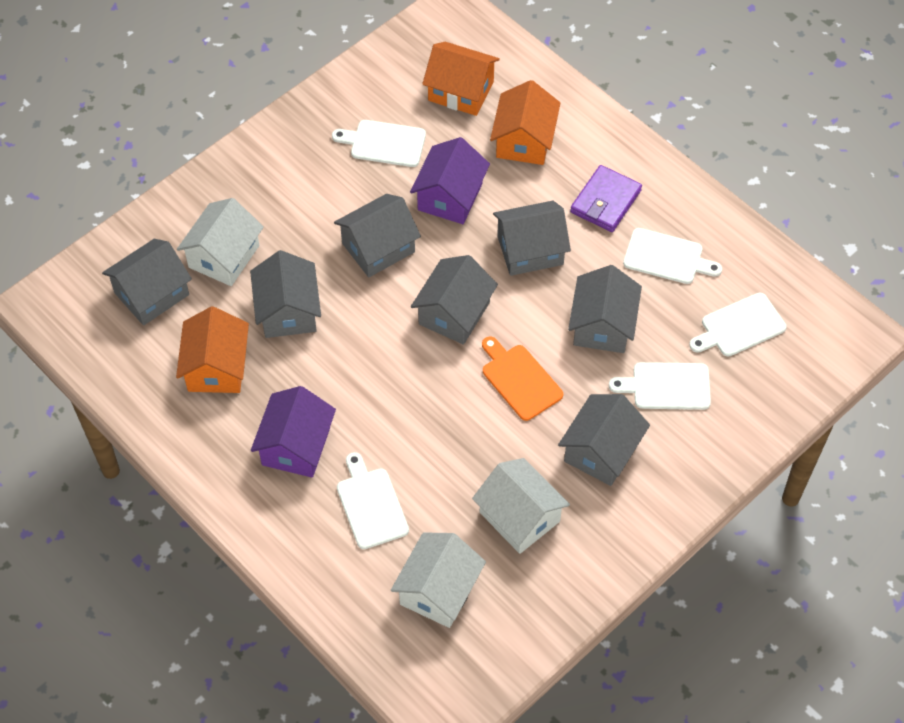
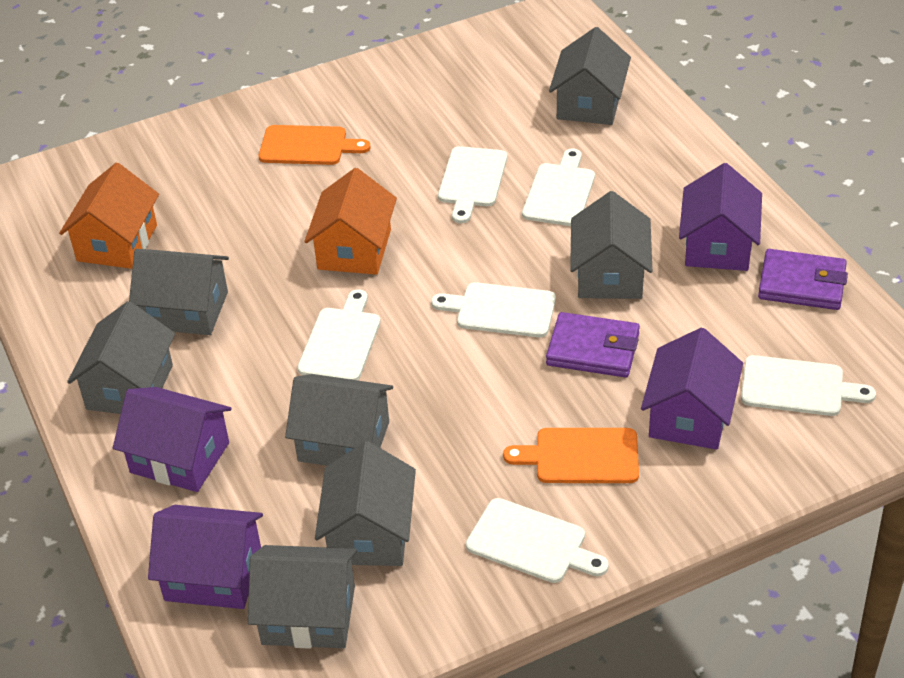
orange cutting board: [482,337,563,421] = 1 -> [259,125,371,165] [503,428,639,483] = 2
orange house: [176,306,249,393] [422,42,500,116] [490,80,560,165] = 3 -> [59,163,159,269] [304,168,397,275] = 2
purple house: [251,386,336,478] [410,137,490,224] = 2 -> [113,387,231,492] [148,505,263,609] [641,328,743,450] [679,163,762,271] = 4
purple wallet: [570,165,642,232] = 1 -> [546,312,640,378] [758,249,848,310] = 2
white cutting board: [332,120,426,167] [337,452,409,549] [609,362,711,410] [623,228,722,284] [689,292,787,357] = 5 -> [297,290,381,380] [431,282,556,337] [438,146,507,223] [466,498,609,583] [522,149,595,226] [741,355,876,416] = 6
white house: [177,198,264,286] [391,533,486,628] [472,458,570,554] = 3 -> none = 0

